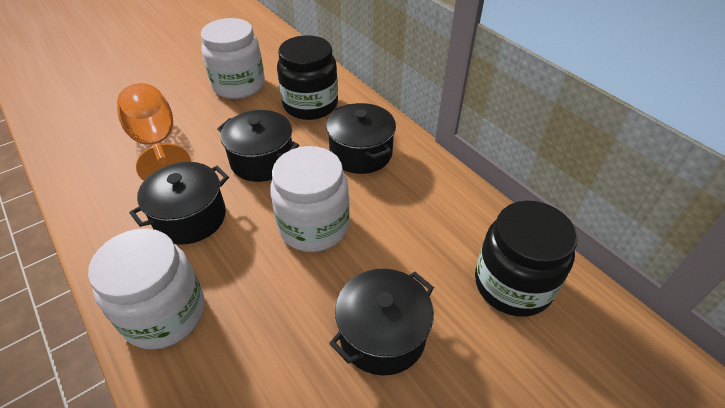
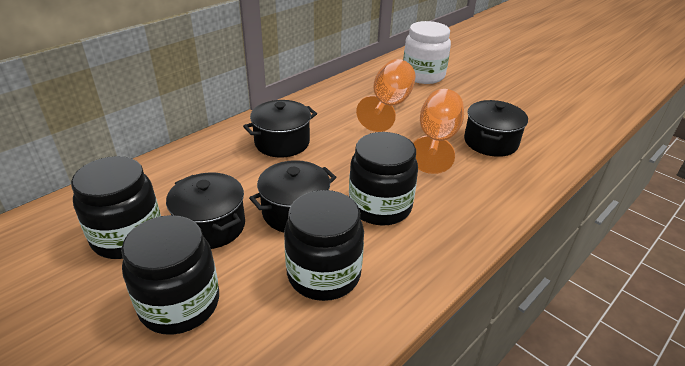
black jar: [277,35,338,120] [475,200,578,317] = 2 -> [71,156,161,259] [121,215,219,335] [284,190,364,301] [349,132,418,226] = 4
orange goblet: [117,83,191,181] = 1 -> [356,59,416,132] [413,89,464,174] = 2
white jar: [88,228,205,350] [201,18,265,99] [270,146,350,252] = 3 -> [403,21,451,84] = 1

